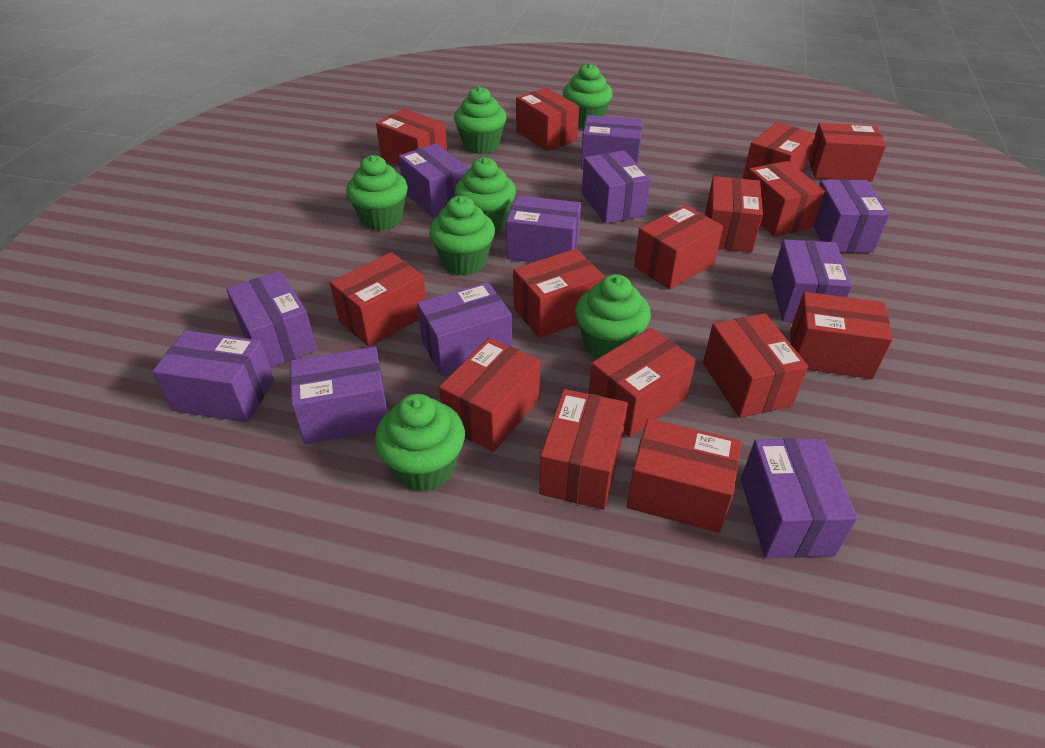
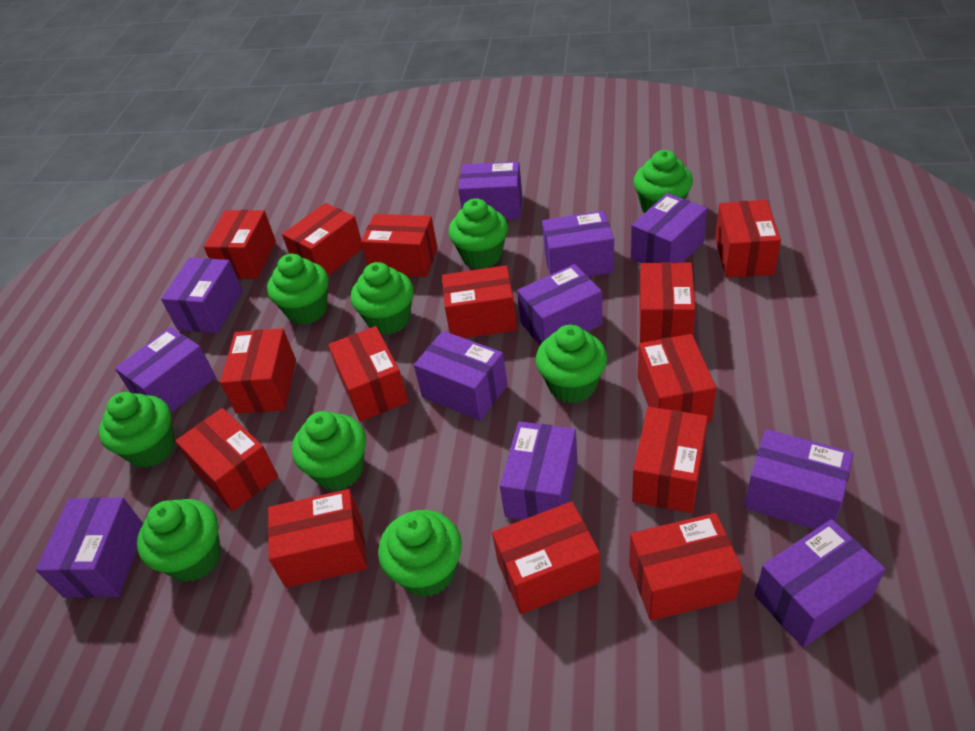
green cupcake: [346,155,408,231] [375,394,465,492] [429,196,495,275] [454,86,507,154] [455,157,516,231] [563,63,613,128] [575,274,651,359] = 7 -> [99,392,175,468] [137,499,221,582] [267,254,329,325] [292,411,366,491] [351,262,414,335] [378,510,462,597] [449,198,508,269] [536,325,607,403] [633,150,693,213] = 9
red box: [330,252,426,347] [376,109,447,166] [439,338,540,452] [513,249,605,338] [516,88,579,151] [539,389,628,510] [588,328,696,437] [627,418,741,533] [634,205,723,289] [703,313,808,418] [705,176,763,252] [743,122,816,179] [747,161,825,237] [790,292,893,379] [809,123,886,182] = 15 -> [176,408,278,511] [204,210,276,279] [220,328,296,414] [268,489,367,588] [282,203,363,276] [328,326,408,422] [361,214,438,277] [442,265,517,338] [492,502,600,614] [629,513,743,621] [632,407,708,513] [638,334,716,422] [639,262,696,343] [715,200,781,278] = 14

